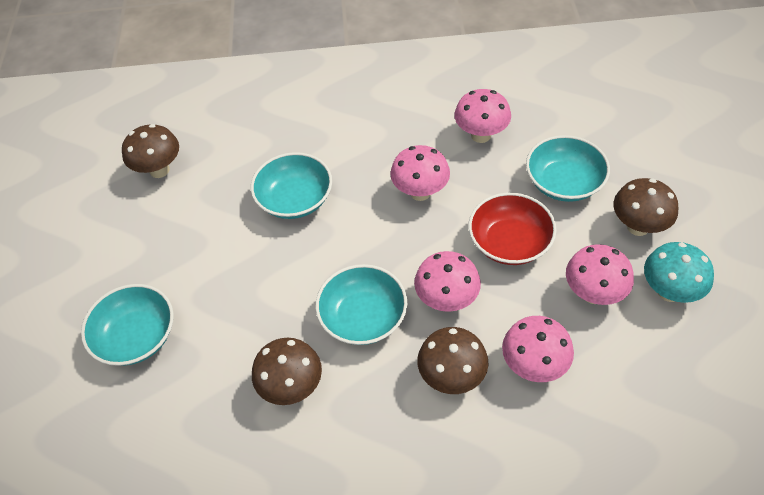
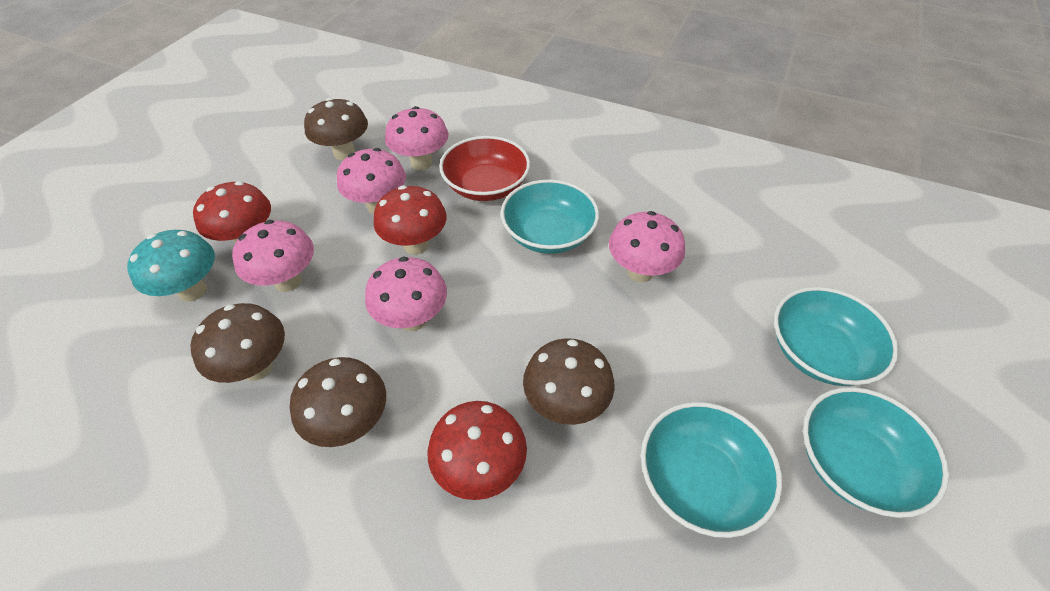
red mushroom: none = 0 -> [193,181,271,243] [373,186,447,255] [427,401,527,500] = 3

